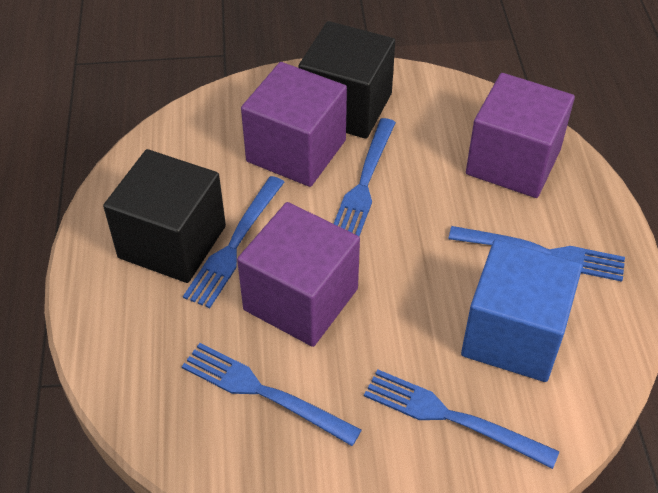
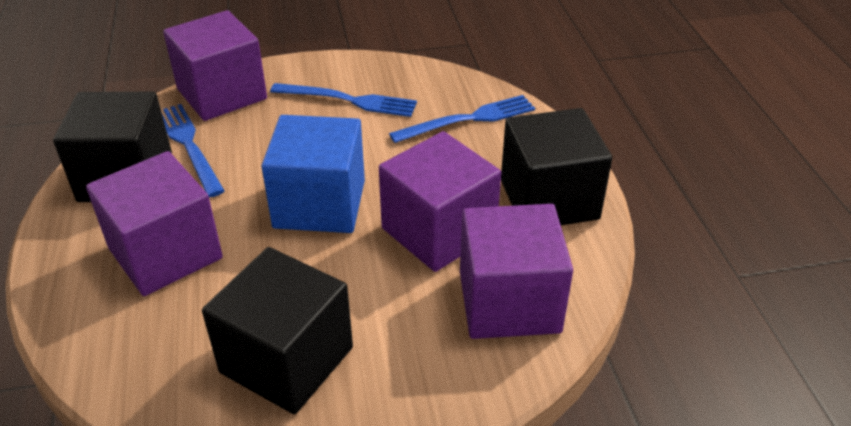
black cube: [103,149,226,283] [299,21,395,139] = 2 -> [53,92,172,202] [202,247,353,414] [501,108,612,225] = 3
blue fork: [182,343,362,446] [183,176,284,308] [333,118,396,236] [364,369,559,469] [448,226,625,282] = 5 -> [162,104,225,197] [270,83,417,117] [389,95,535,143] = 3
purple cube: [237,202,360,347] [241,62,347,187] [466,73,575,198] = 3 -> [86,151,223,296] [163,10,267,121] [379,131,501,272] [460,204,573,339] = 4

